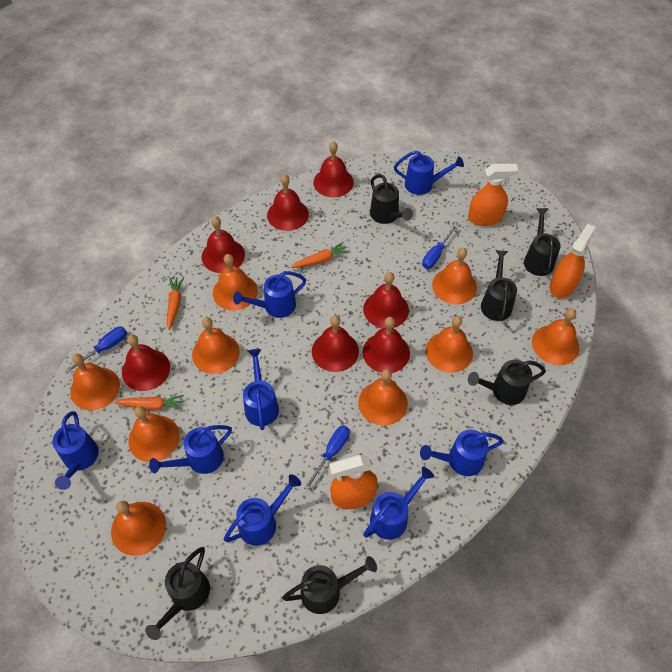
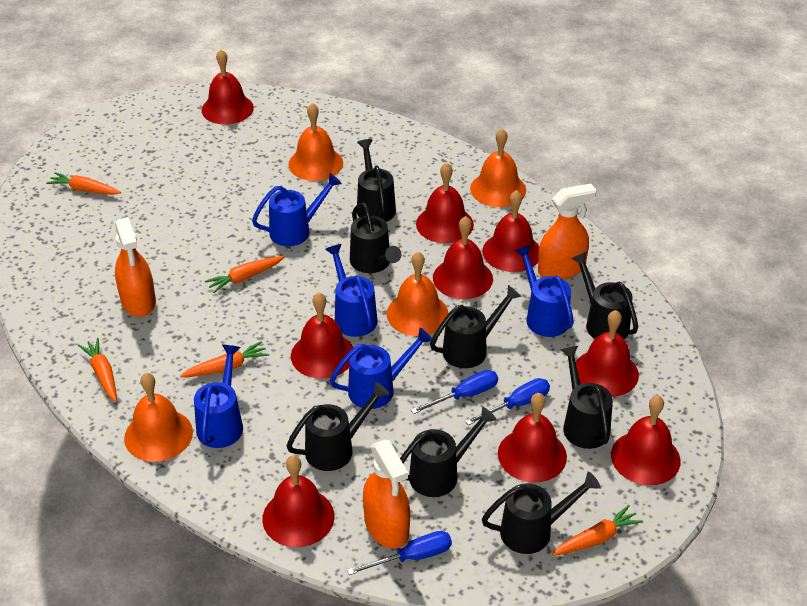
black watering can: [145,547,210,640] [282,556,377,614] [370,174,413,224] [468,360,546,405] [481,250,517,321] [524,208,561,276] = 6 -> [287,382,390,471] [350,202,401,273] [357,139,396,222] [400,407,497,497] [430,285,522,368] [482,472,601,554] [560,346,613,449] [571,252,638,339] = 8
blue watering can: [53,411,99,490] [149,425,232,474] [224,474,301,546] [233,271,306,318] [243,349,279,430] [363,467,434,540] [394,150,464,195] [420,430,504,476] = 8 -> [194,345,243,448] [252,173,342,246] [325,244,378,337] [329,328,433,409] [515,245,574,337] = 5
orange bell: [70,354,120,410] [111,501,166,556] [128,406,180,462] [192,317,240,374] [213,254,258,311] [358,369,408,426] [426,316,473,373] [432,248,477,304] [532,309,579,365] = 9 -> [124,373,193,462] [289,103,343,181] [387,252,448,336] [470,128,526,207] = 4
orange carrot: [114,395,184,410] [167,277,184,330] [291,242,349,268] = 3 -> [46,172,121,195] [78,338,117,402] [180,341,269,377] [205,256,284,293] [552,505,643,556] = 5
red bell: [122,334,170,391] [201,217,245,273] [267,174,309,231] [312,315,359,372] [313,141,354,197] [363,272,409,328] [363,317,410,373] = 7 -> [201,49,254,124] [262,455,335,547] [291,293,353,379] [416,163,474,243] [433,216,493,299] [482,190,540,272] [498,393,567,483] [576,310,639,397] [611,395,681,485] = 9

